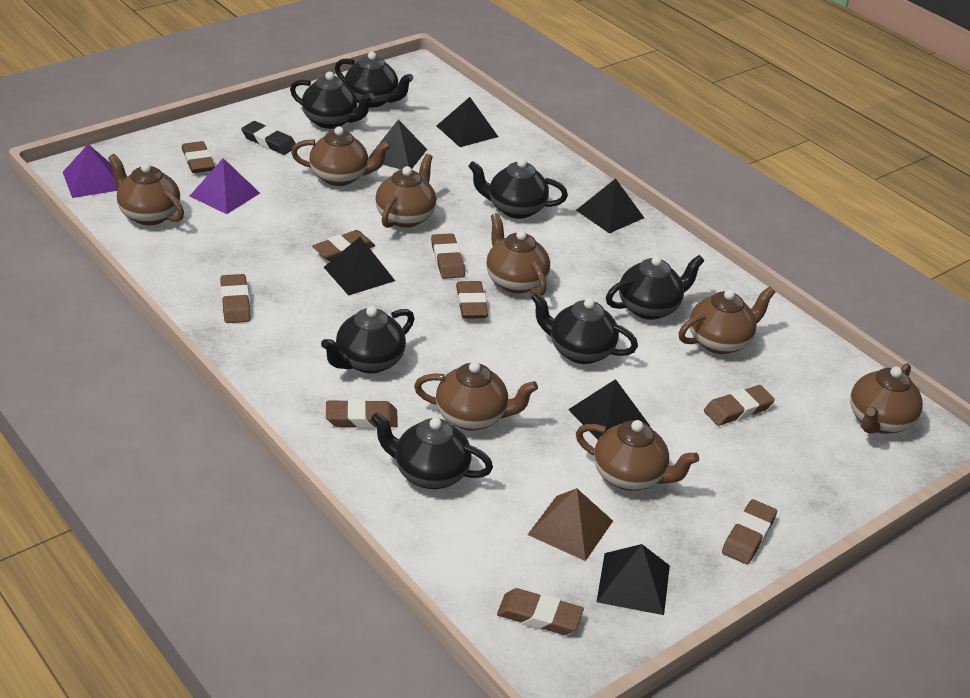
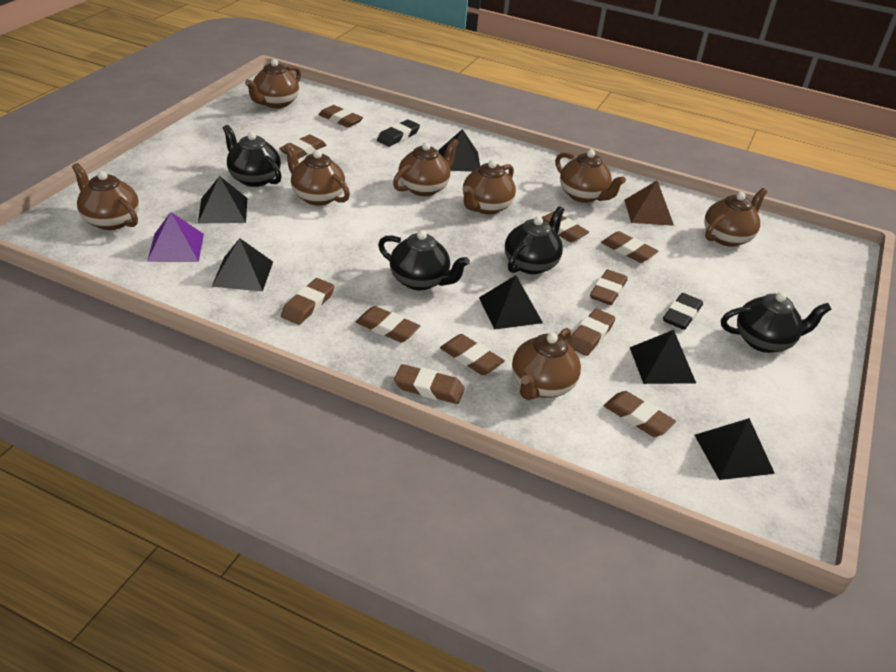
black eraser: [241,121,296,155] = 1 -> [377,119,420,147] [663,293,703,330] = 2
black teapot: [290,72,374,129] [321,306,414,374] [335,52,413,108] [371,412,493,489] [468,159,568,219] [531,292,638,364] [606,255,704,320] = 7 -> [223,125,282,187] [378,230,470,291] [505,206,564,274] [721,292,832,353] = 4
brown eraser: [182,141,215,173] [220,274,251,323] [312,230,375,262] [326,399,398,428] [431,233,465,279] [456,281,488,319] [497,588,584,635] [704,385,775,426] [722,499,777,564] = 9 -> [279,135,326,159] [281,278,335,325] [318,105,363,128] [356,306,420,342] [394,364,465,404] [440,334,505,375] [542,212,589,242] [568,309,615,356] [590,269,628,305] [601,231,658,263] [604,391,676,437] = 11
purple pyramid: [63,144,118,198] [190,158,260,214] = 2 -> [147,212,204,262] = 1

